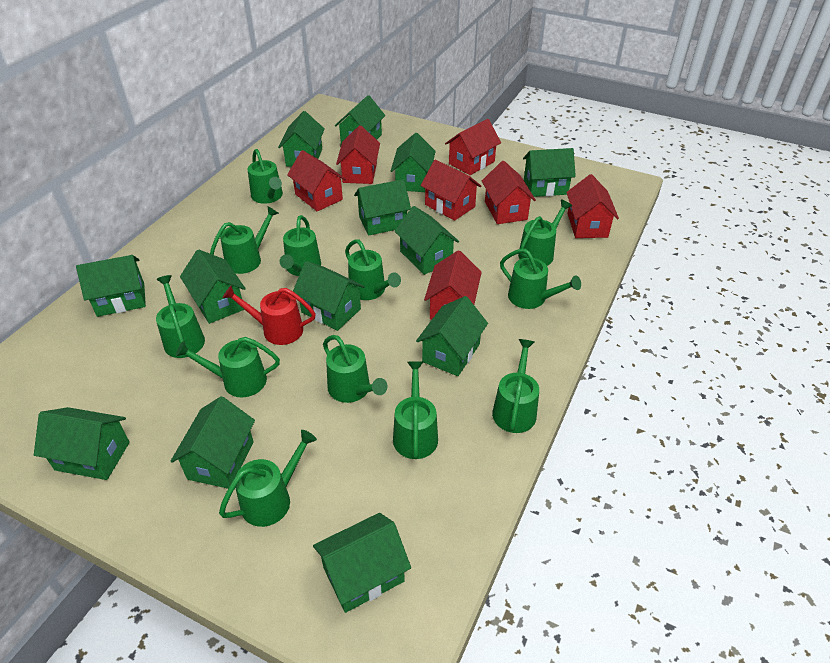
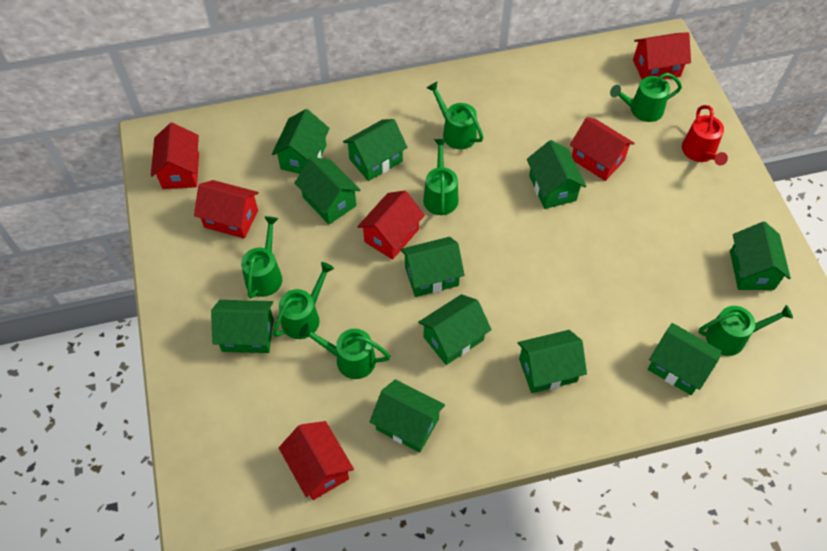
green house: [34,407,130,480] [76,255,146,317] [170,396,255,489] [180,249,246,324] [278,111,325,167] [293,261,365,331] [313,513,411,613] [335,95,385,144] [354,179,411,236] [391,133,436,192] [395,206,459,275] [416,296,488,376] [523,148,576,197] = 13 -> [211,300,274,353] [272,109,330,174] [295,157,360,224] [343,119,408,181] [370,379,445,453] [401,237,465,297] [418,294,492,365] [518,330,587,393] [527,140,586,209] [648,323,722,395] [730,222,791,290] = 11
green watering can: [156,275,205,358] [175,337,280,397] [210,206,279,274] [219,430,317,527] [248,149,283,204] [280,215,321,276] [323,335,388,403] [345,239,401,300] [393,361,438,459] [492,339,539,433] [500,249,581,309] [518,199,572,266] = 12 -> [241,216,282,299] [273,262,334,339] [299,323,390,379] [423,139,458,215] [427,82,483,149] [610,73,682,122] [699,305,793,356] = 7
red house: [287,150,346,211] [336,125,380,184] [420,160,481,221] [424,250,482,320] [445,119,501,175] [482,161,536,224] [566,174,619,238] = 7 -> [151,123,199,189] [194,180,259,238] [279,421,354,500] [357,191,425,260] [570,117,635,181] [633,32,691,80] = 6

